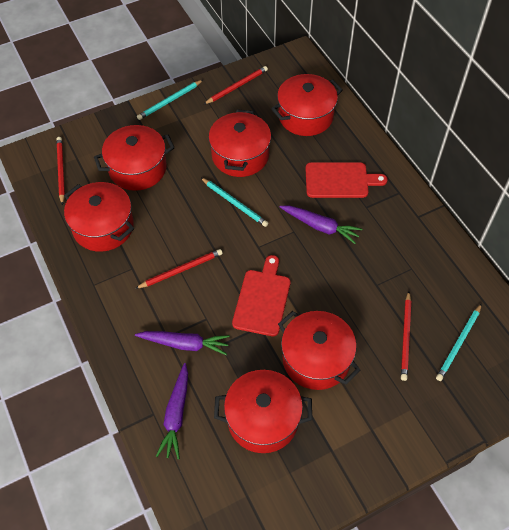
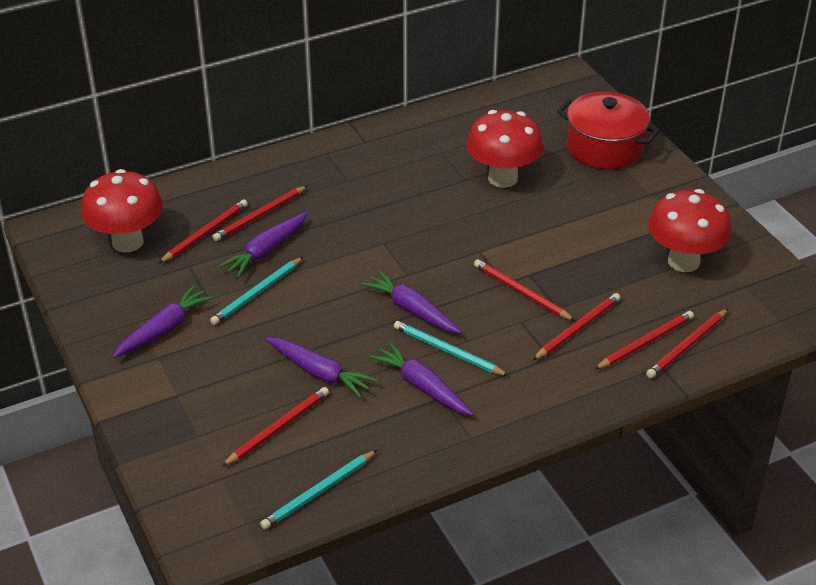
purple carrot: [135,331,230,355] [156,363,188,459] [280,206,362,244] = 3 -> [112,285,214,358] [218,212,308,278] [265,338,377,398] [361,270,462,334] [370,342,473,416] = 5
red cutting board: [232,255,291,336] [306,162,388,198] = 2 -> none = 0
red mushroom: none = 0 -> [81,169,163,253] [466,110,543,188] [648,189,731,272] = 3
red pencil: [57,137,65,205] [135,249,223,289] [203,66,268,105] [401,291,411,381] = 4 -> [159,199,248,263] [212,186,307,241] [222,387,329,466] [474,259,575,321] [533,293,620,360] [594,311,694,370] [646,309,728,378] = 7
red pot: [64,182,134,252] [94,125,175,191] [209,109,271,177] [214,370,312,453] [271,74,343,136] [278,311,361,390] = 6 -> [557,92,660,169] = 1

